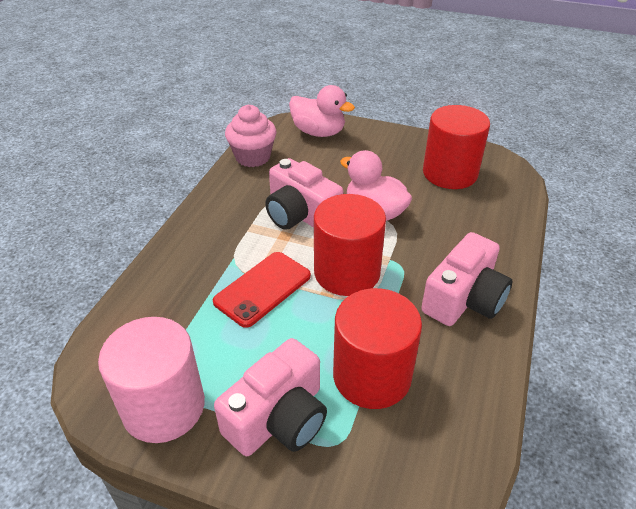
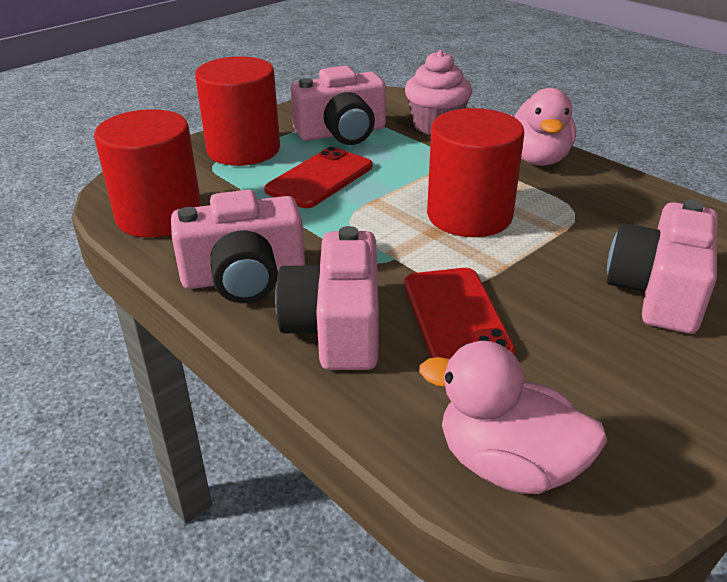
pink camera: [214,338,327,456] [265,158,343,230] [421,232,512,326] = 3 -> [171,190,305,303] [275,226,379,370] [291,66,386,145] [606,200,718,334] = 4
pink cylinder: [98,317,205,443] = 1 -> none = 0
red phone: [213,252,311,328] = 1 -> [264,147,372,208] [404,268,515,359] = 2

